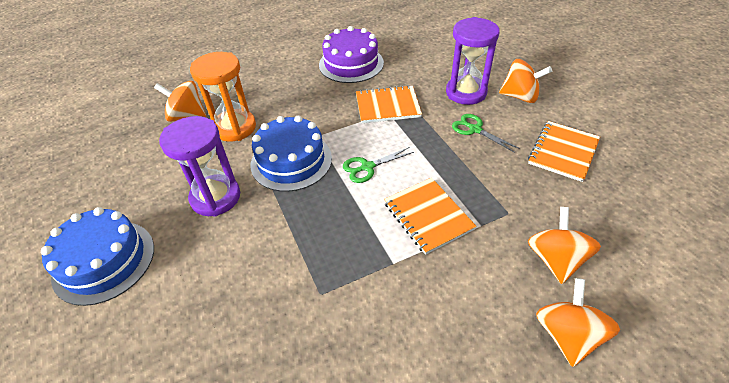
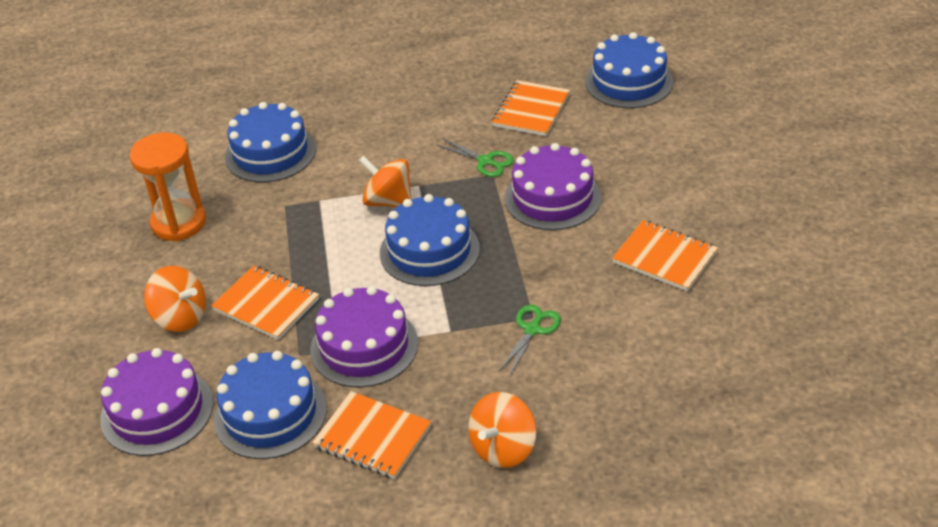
blue cake: [41,207,154,306] [250,115,332,192] = 2 -> [214,351,327,459] [225,102,316,182] [380,194,480,286] [585,32,673,108] = 4
orange notebook: [356,85,422,123] [384,178,477,255] [528,121,600,182] = 3 -> [211,266,319,340] [312,391,431,479] [492,80,570,136] [612,220,718,291] = 4
orange spinning top: [154,81,206,122] [499,59,552,103] [528,207,601,284] [536,278,620,367] = 4 -> [144,266,206,332] [359,156,412,207] [468,392,536,468] = 3
purple cake: [319,26,384,83] = 1 -> [100,348,213,456] [310,286,418,388] [505,143,602,230] = 3
purple hourglass: [159,116,240,217] [446,17,500,105] = 2 -> none = 0

